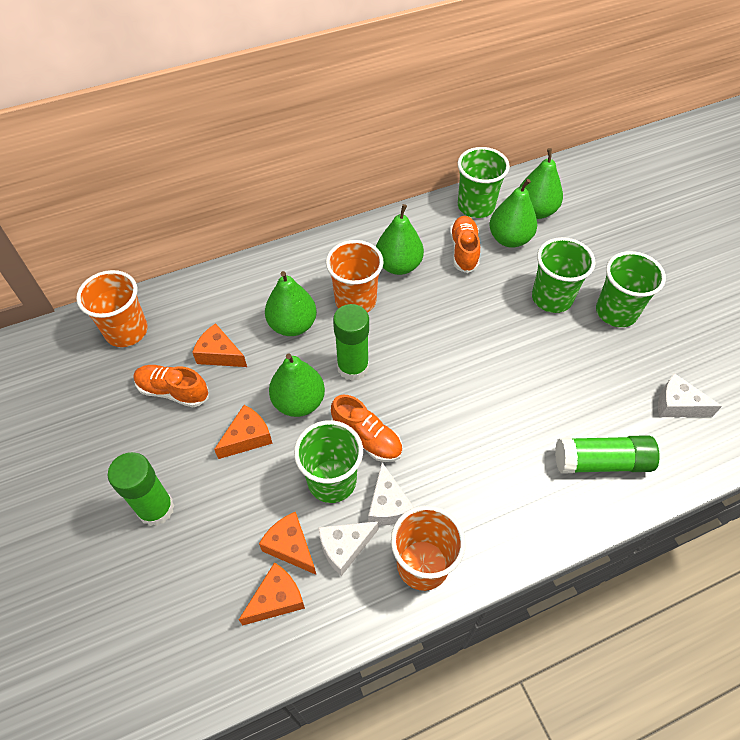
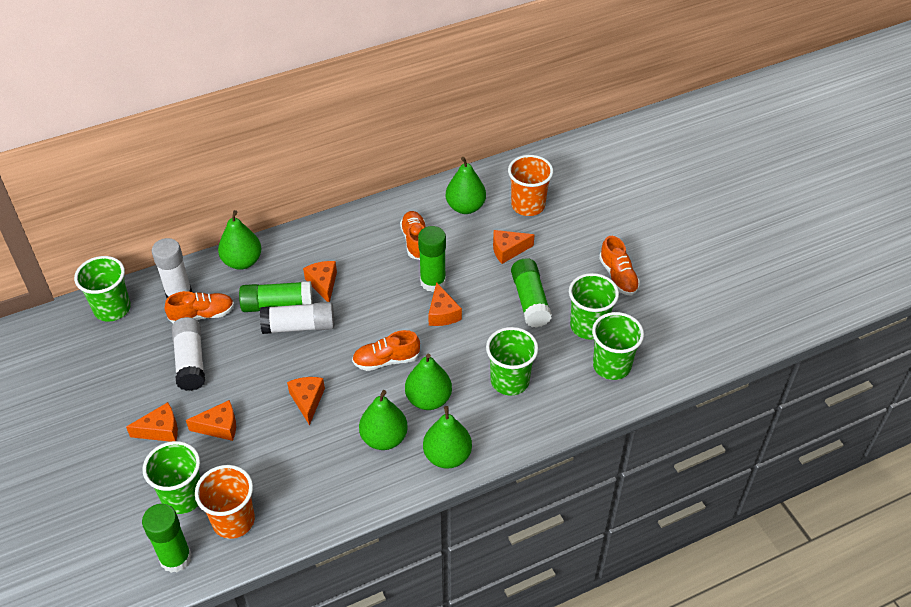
green cup: [294,420,363,503] [458,147,510,218] [532,237,595,313] [596,251,666,327] = 4 -> [74,256,131,322] [143,441,201,514] [486,327,538,395] [569,273,619,339] [592,312,644,380] = 5
green glue stick: [108,452,174,526] [333,304,369,381] [555,435,660,474] = 3 -> [142,504,192,573] [239,281,313,312] [418,226,446,292] [511,258,552,328] = 4
orange cheese: [192,323,247,367] [214,405,273,459] [239,562,305,625] [259,512,316,575] = 4 -> [126,402,178,442] [186,400,236,441] [287,377,325,425] [303,261,337,302] [428,282,462,326] [493,230,535,264] = 6
orange cup: [76,270,148,347] [326,240,384,313] [391,505,466,591] = 3 -> [195,465,255,539] [508,155,553,216] = 2
orange shoe: [133,365,209,407] [331,395,402,462] [450,216,480,273] = 3 -> [165,291,234,323] [352,330,420,371] [400,211,426,260] [599,236,640,296] = 4
white cheese: [318,521,379,576] [368,463,414,525] [658,373,722,417] = 3 -> none = 0
white glue stick: none = 0 -> [152,238,192,298] [172,317,205,391] [260,302,334,334] = 3

